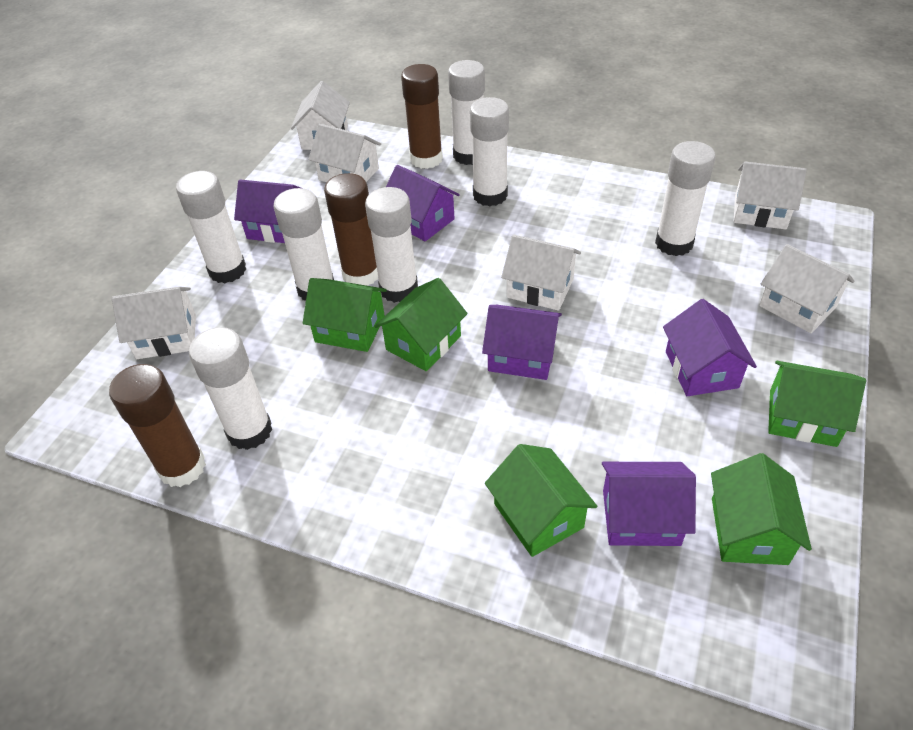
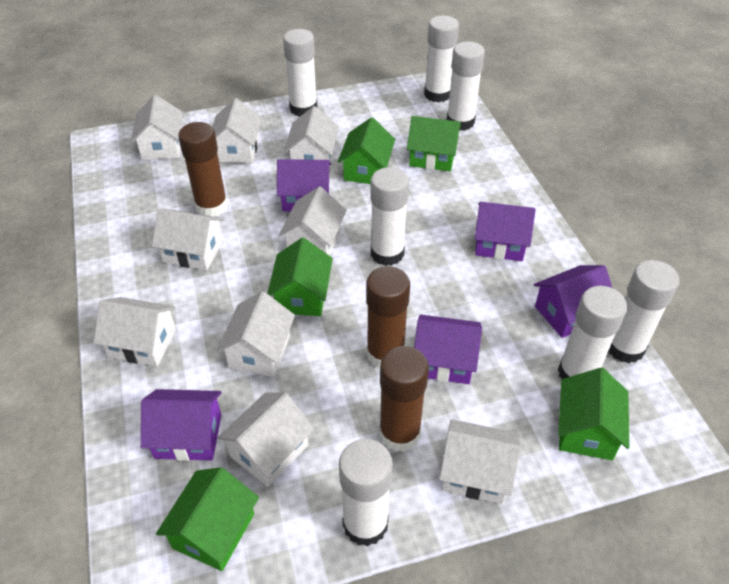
white house: [112,286,196,359] [291,81,350,150] [308,124,381,182] [501,234,581,311] [734,162,807,229] [759,244,855,333] = 6 -> [94,297,176,366] [131,95,183,160] [152,208,224,271] [212,98,262,163] [217,291,295,377] [217,393,314,487] [279,187,347,256] [284,106,339,169] [439,419,521,504] = 9

